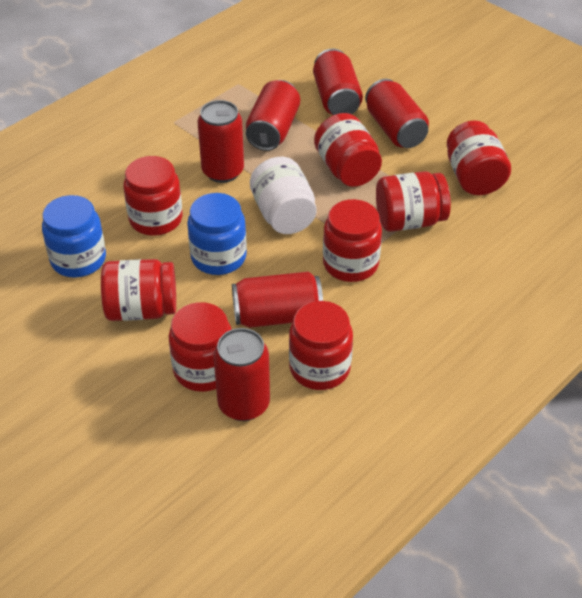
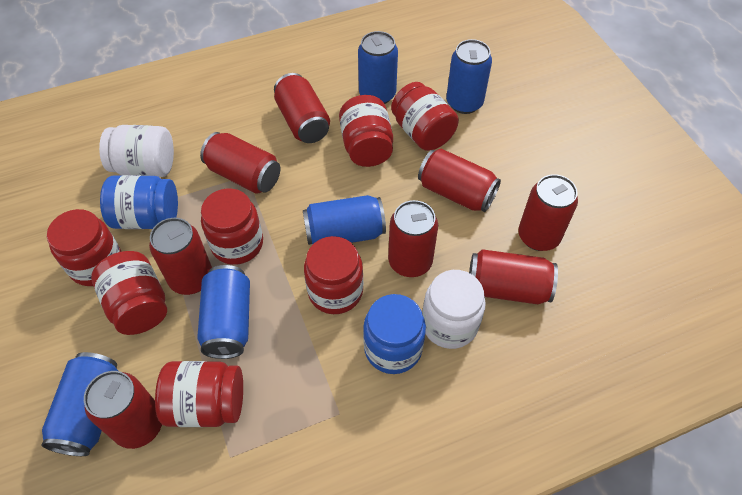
blue can: none = 0 -> [41,352,118,456] [197,265,250,359] [303,195,386,245] [358,31,398,104] [446,39,492,114] = 5
red can: [197,100,244,183] [213,328,270,421] [232,271,323,328] [246,80,300,151] [313,49,363,115] [365,79,429,148] = 6 -> [84,371,162,449] [149,218,212,295] [200,132,280,194] [274,73,330,143] [388,200,438,277] [418,149,501,212] [469,249,558,304] [518,174,578,251] = 8
red jar: [101,259,176,321] [124,156,183,236] [169,302,232,392] [289,301,353,390] [314,113,382,187] [323,199,382,282] [376,171,451,232] [447,120,511,195] = 8 -> [47,209,121,286] [91,251,167,335] [155,361,243,427] [201,188,263,265] [304,236,363,314] [339,95,393,167] [391,82,459,151] = 7
white jar: [250,157,317,234] = 1 -> [99,125,174,177] [422,270,486,349] = 2

